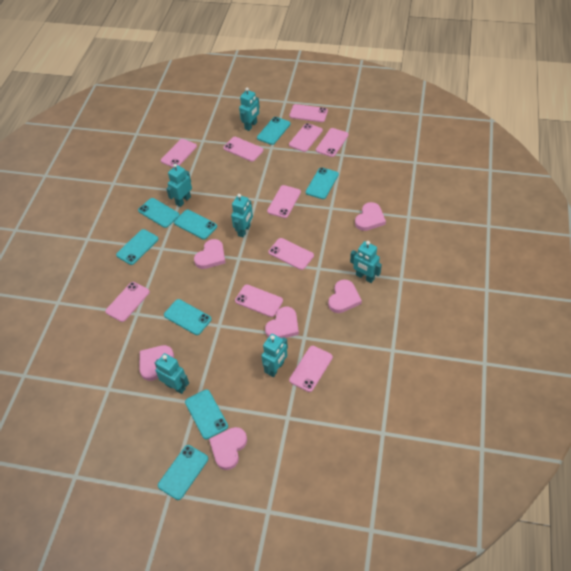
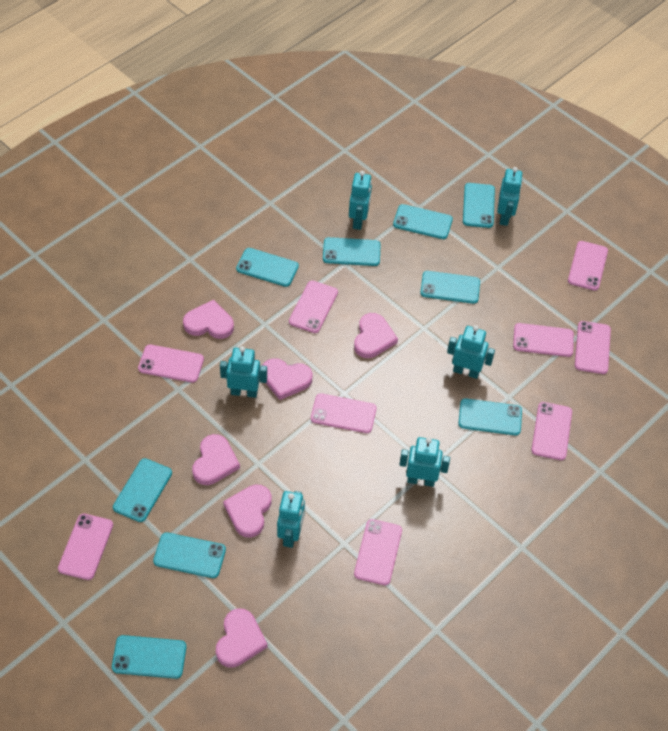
pink phone: [105,282,150,322] [161,139,197,167] [223,137,263,162] [235,285,283,317] [267,185,301,218] [268,238,314,270] [289,123,323,152] [289,346,333,392] [290,104,328,122] [316,128,349,157] = 10 -> [58,514,113,580] [138,344,204,383] [289,281,338,333] [311,393,377,433] [354,519,402,585] [513,323,574,357] [531,402,572,460] [568,241,608,291] [575,321,611,374] = 9
turquoise phone: [116,229,159,265] [138,198,180,228] [158,445,208,500] [164,299,212,335] [174,210,217,240] [185,389,228,439] [257,117,291,145] [306,167,339,199] = 8 -> [112,635,186,679] [113,458,172,522] [153,532,226,578] [236,248,299,287] [323,237,381,266] [393,204,453,239] [420,271,480,304] [458,398,522,435] [463,183,495,228] = 9

